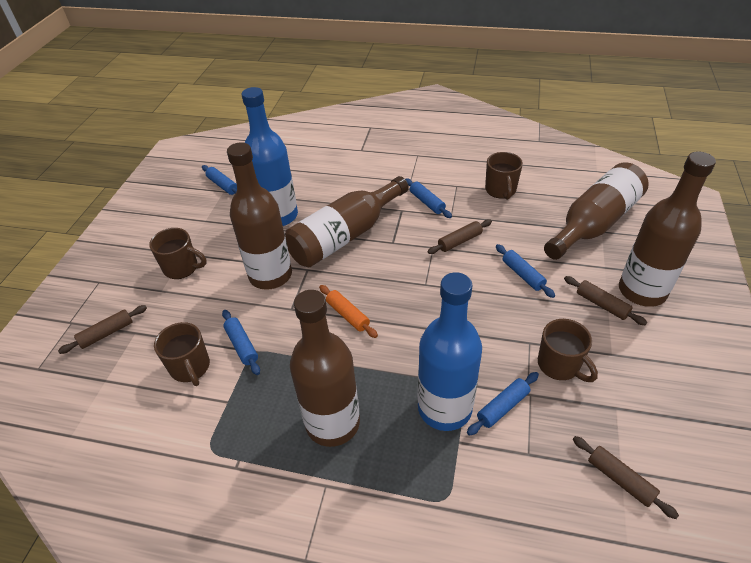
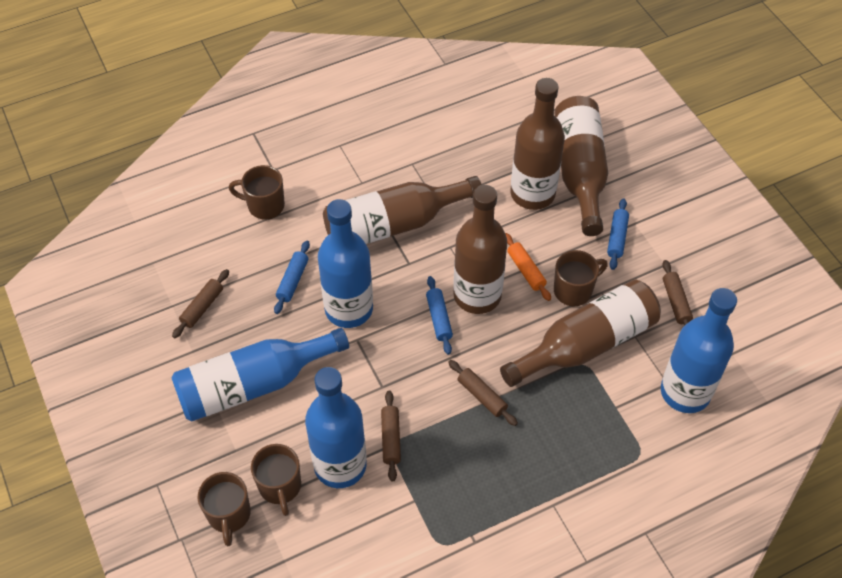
blue bottle: [241,87,298,226] [418,272,482,431] = 2 -> [172,328,349,421] [305,367,367,488] [318,199,373,328] [661,288,737,413] = 4
blue rolling pin: [202,165,237,195] [222,310,260,375] [405,178,452,218] [467,372,539,436] [496,244,555,298] = 5 -> [274,241,310,314] [426,276,453,355] [607,198,629,270] = 3

